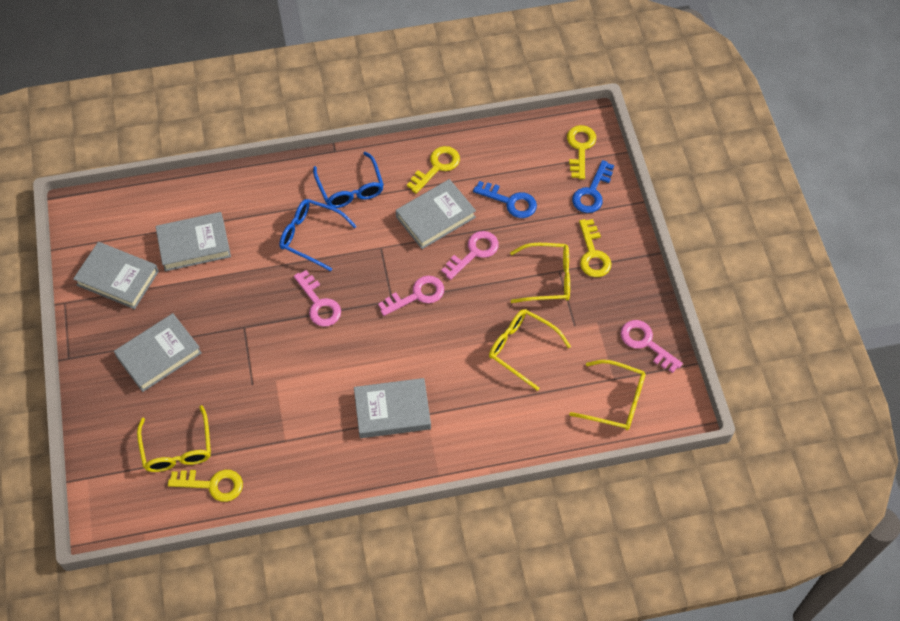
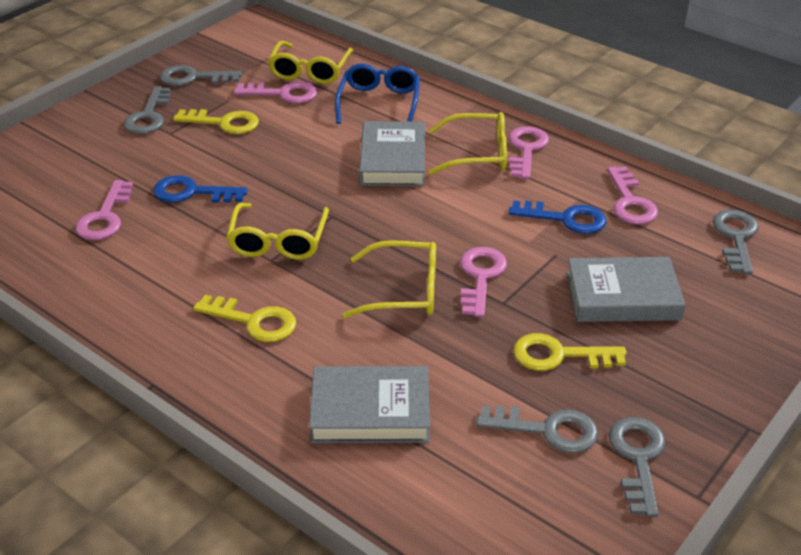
blue glasses: [279,199,357,271] [313,152,384,208] = 2 -> [335,63,420,124] = 1
grey book: [73,242,159,309] [114,313,202,392] [155,212,231,271] [354,378,431,438] [396,179,476,249] = 5 -> [309,366,430,443] [359,121,425,186] [566,257,686,322] = 3
grey key: none = 0 -> [124,86,171,134] [160,65,242,86] [476,406,598,453] [609,417,666,517] [713,209,759,274] = 5
pink key: [294,270,341,327] [378,276,444,316] [441,231,499,280] [621,320,683,373] = 4 -> [75,180,133,240] [234,82,318,103] [460,247,507,317] [509,126,549,179] [607,167,658,224] = 5
yellow key: [168,470,243,502] [407,146,460,194] [567,125,596,179] [579,219,611,277] = 4 -> [173,109,259,134] [193,295,297,342] [513,333,627,371] = 3

